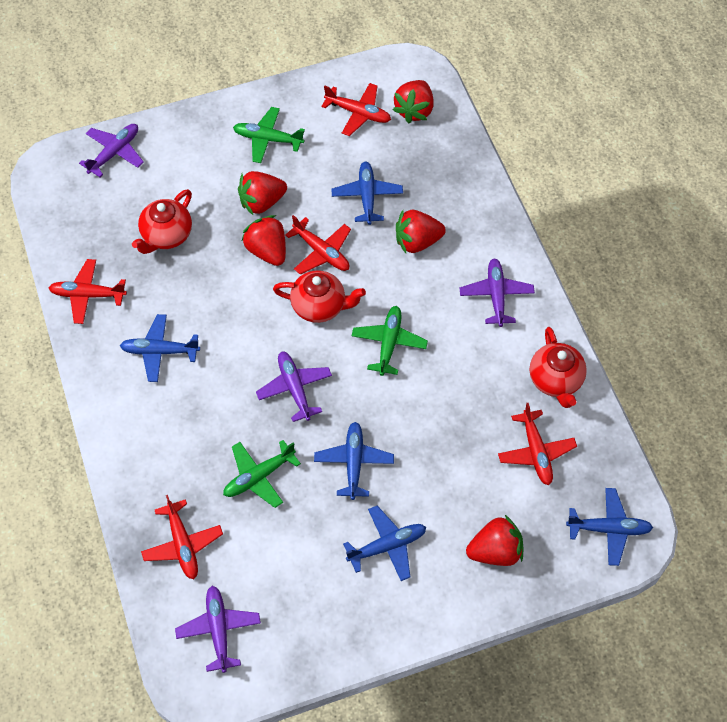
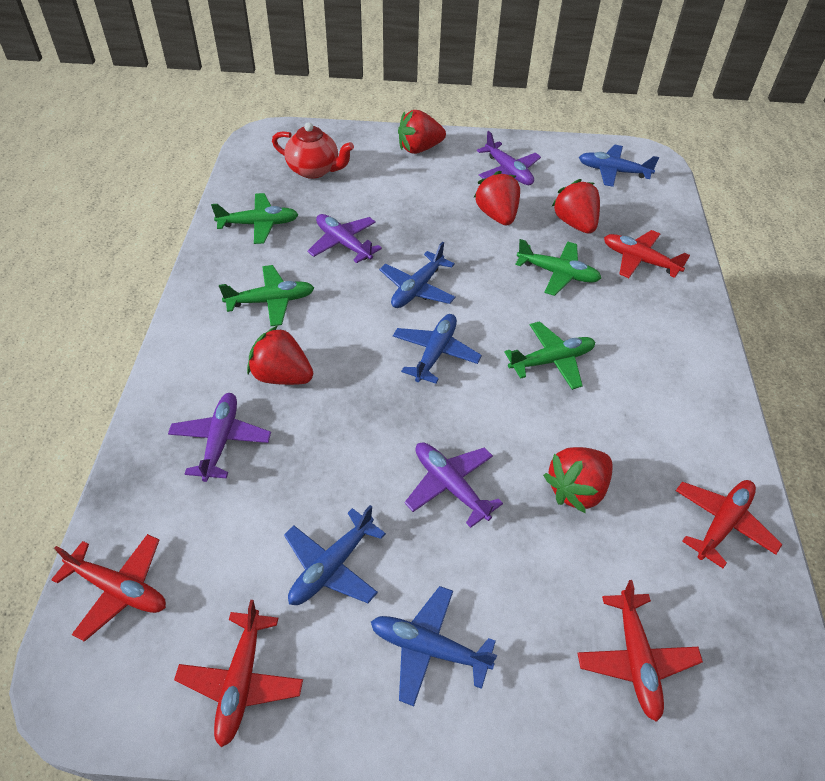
green plane: [223,440,301,508] [233,107,305,163] [352,306,428,376] = 3 -> [211,193,299,244] [219,265,314,326] [504,321,595,390] [515,239,601,296] = 4
red teapot: [132,189,192,254] [273,270,366,323] [530,327,587,408] = 3 -> [272,122,354,179] = 1

